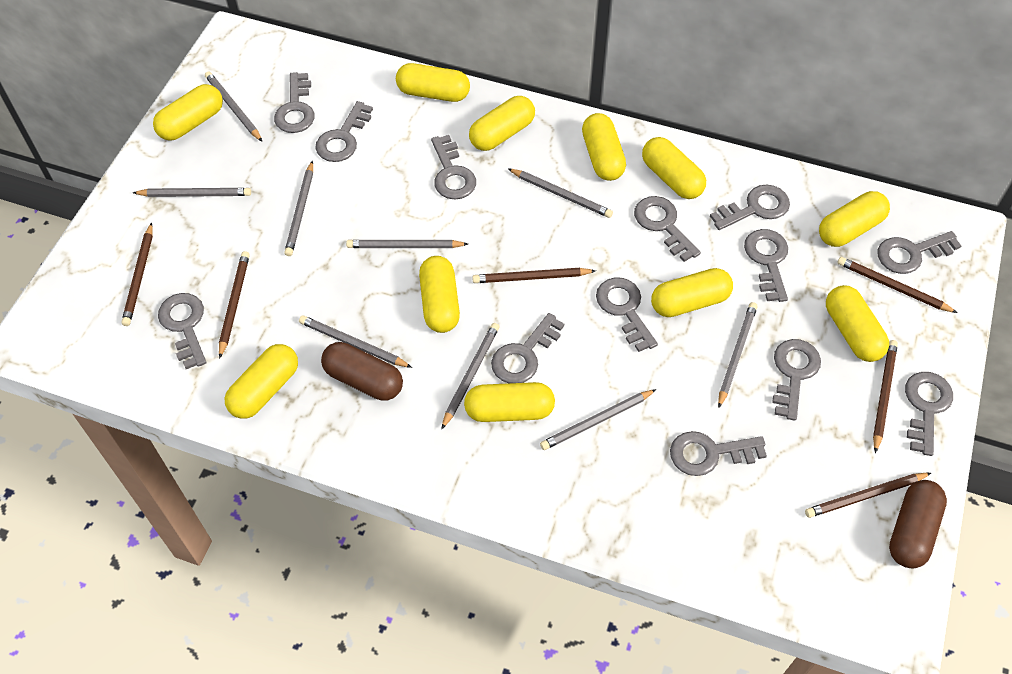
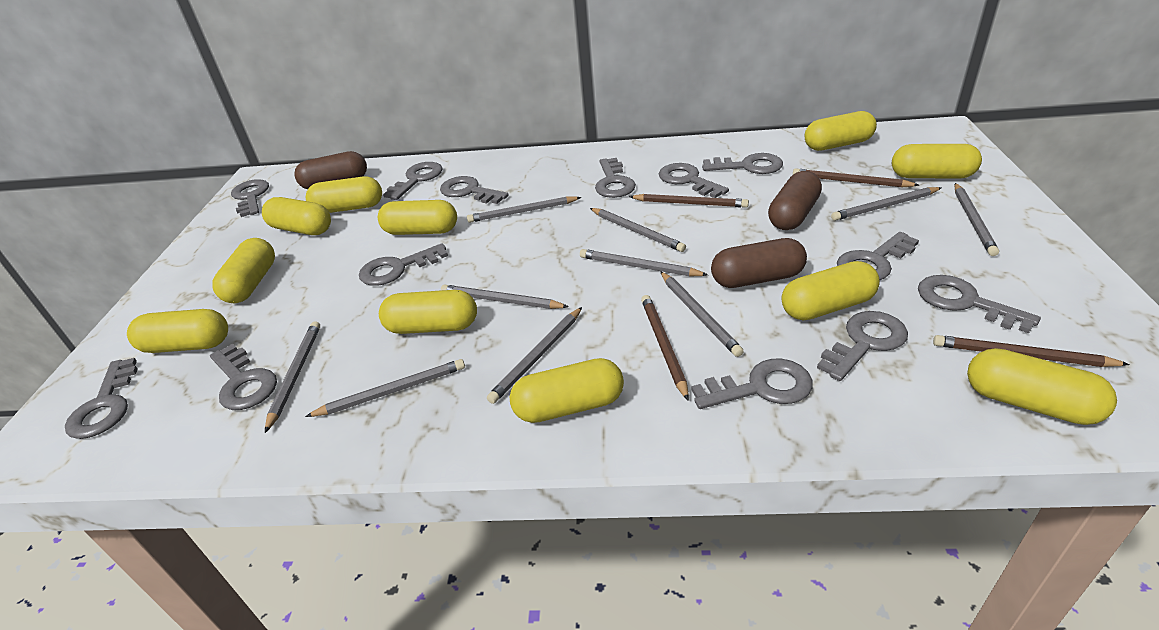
brown capsule: [321,342,403,401] [889,480,947,568] = 2 -> [294,151,367,189] [711,238,807,288] [768,171,822,230] = 3
brown pencil: [121,223,153,326] [219,251,250,359] [472,268,596,283] [805,473,931,518] [837,257,958,313] [873,340,898,453] = 6 -> [629,194,749,208] [641,295,689,401] [793,168,919,188] [933,335,1130,367] = 4
grey pencil: [133,188,251,197] [205,71,262,141] [284,160,313,256] [299,315,412,368] [346,240,468,248] [441,323,500,430] [508,168,613,218] [540,389,657,450] [718,302,757,408] = 9 -> [265,321,320,433] [305,359,465,417] [441,285,569,309] [467,196,581,223] [487,307,582,404] [580,249,708,276] [590,208,686,252] [660,271,744,357] [831,187,941,221] [955,183,999,256] = 10

